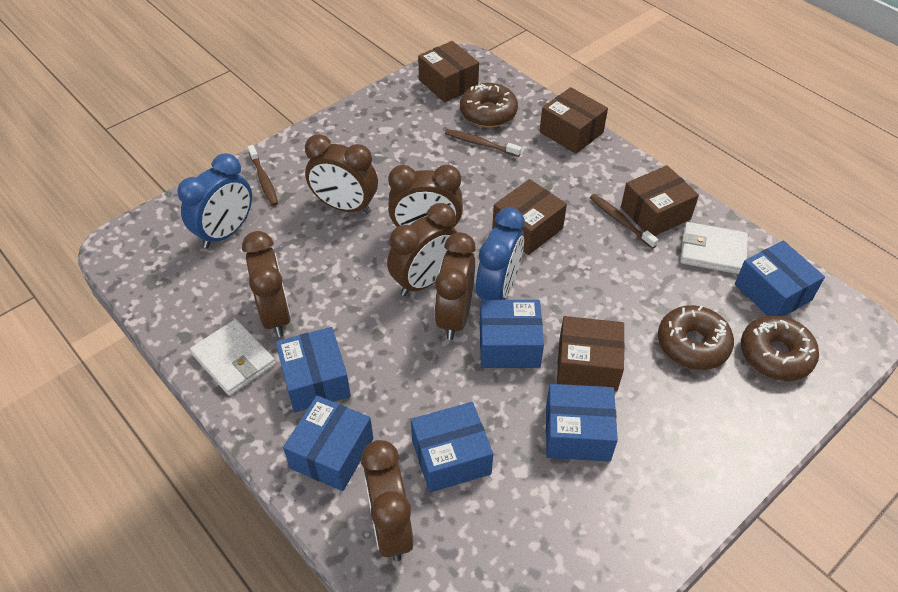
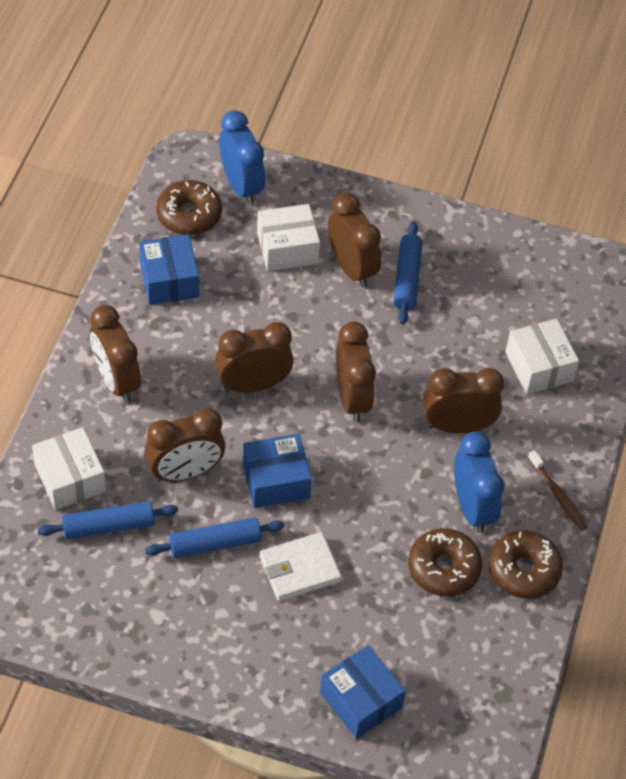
blue box: [276,327,351,412] [283,396,373,491] [411,402,493,493] [480,300,544,368] [546,384,618,462] [735,240,825,316] = 6 -> [139,234,199,305] [243,434,312,508] [320,645,406,739] = 3
blue rolling pin: none = 0 -> [37,501,178,539] [145,517,284,558] [393,221,423,324] = 3
brown box: [418,41,479,102] [492,179,567,255] [540,87,608,154] [557,316,625,392] [621,165,699,236] = 5 -> none = 0
brown toothbrush: [248,145,278,206] [445,129,522,157] [590,194,658,249] = 3 -> [528,450,588,531] = 1
white box: none = 0 -> [32,427,106,510] [257,204,320,271] [505,319,579,394] = 3
white wallet: [190,319,276,396] [680,222,748,274] = 2 -> [259,532,342,601] = 1

